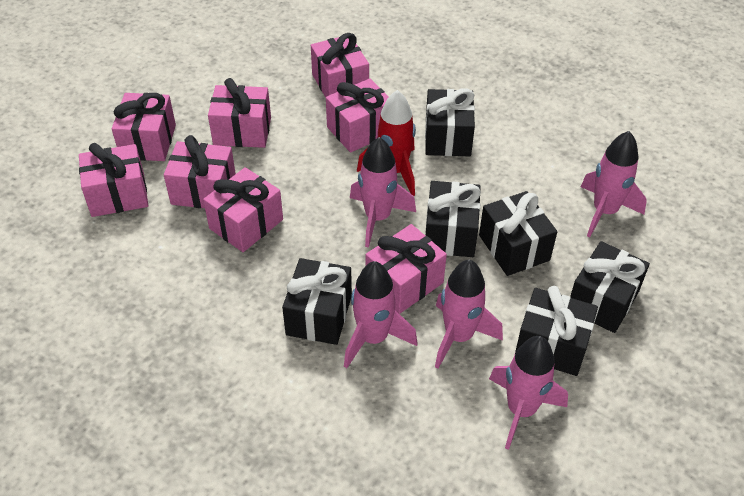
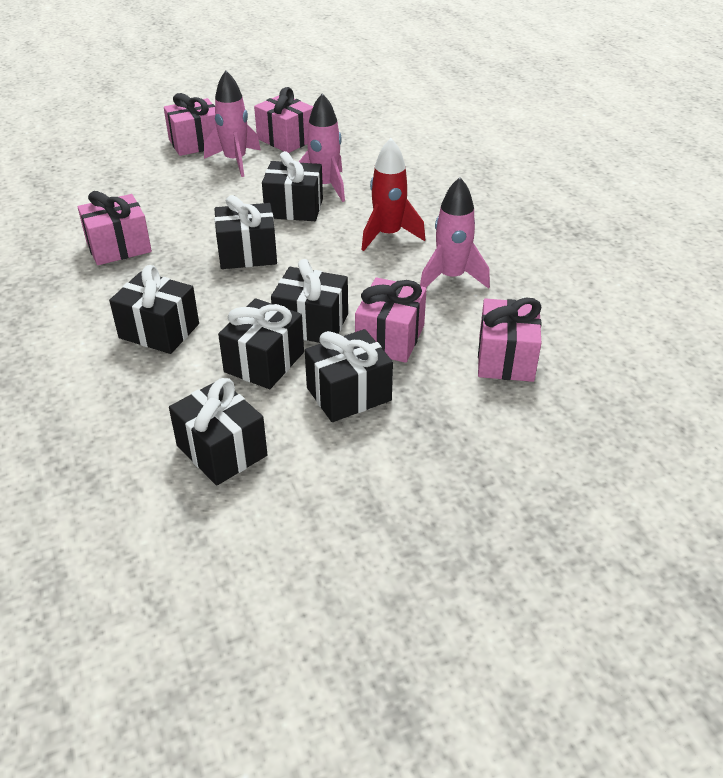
black gift: [282,258,352,345] [425,88,475,156] [425,181,481,257] [479,191,557,276] [515,286,598,376] [570,241,650,333] = 6 -> [109,265,199,354] [169,378,267,486] [214,195,277,269] [218,298,304,389] [262,151,323,221] [271,259,348,343] [305,329,393,422] = 7
pink gift: [79,143,148,217] [112,93,176,161] [164,135,236,208] [203,167,283,252] [208,78,271,148] [311,33,369,98] [326,78,388,153] [366,224,447,314] = 8 -> [78,191,152,265] [164,93,216,156] [254,87,313,153] [355,278,427,363] [478,298,542,382] = 5
pink rocket: [344,261,417,368] [350,137,416,248] [435,259,503,369] [489,336,568,450] [581,131,647,237] = 5 -> [204,71,261,177] [299,93,345,202] [420,177,490,289] = 3

